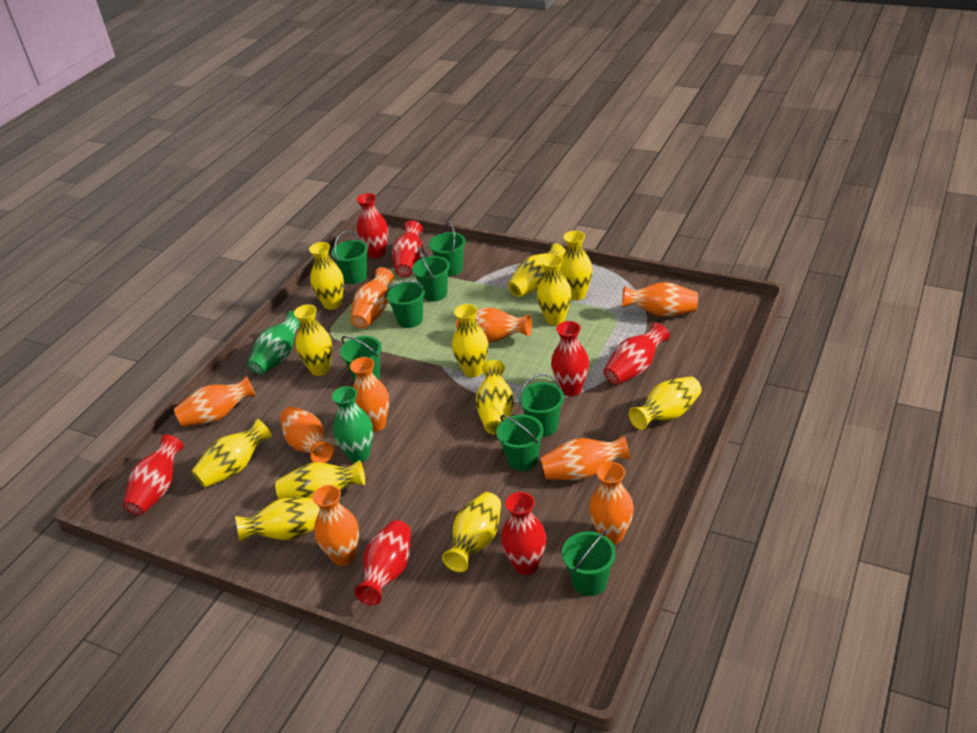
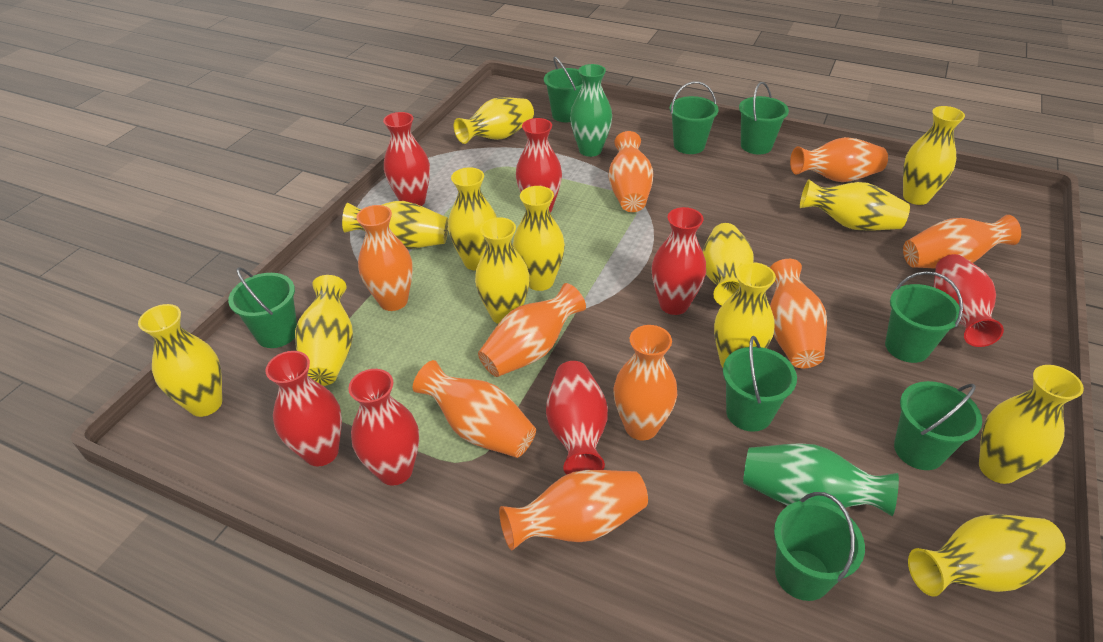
yellow vase: [191,419,272,488] [235,497,320,542] [275,460,365,499] [294,304,332,376] [309,242,344,310] [442,492,501,572] [452,304,488,377] [475,360,514,435] [508,243,566,297] [537,254,572,325] [560,231,593,301] [629,376,702,430] = 12 -> [138,304,222,417] [295,275,353,386] [342,201,448,249] [448,167,497,271] [454,97,534,144] [475,217,530,324] [513,186,565,291] [703,223,754,306] [714,262,776,368] [800,179,910,231] [903,106,965,205] [908,514,1066,596] [979,365,1084,484] = 13

